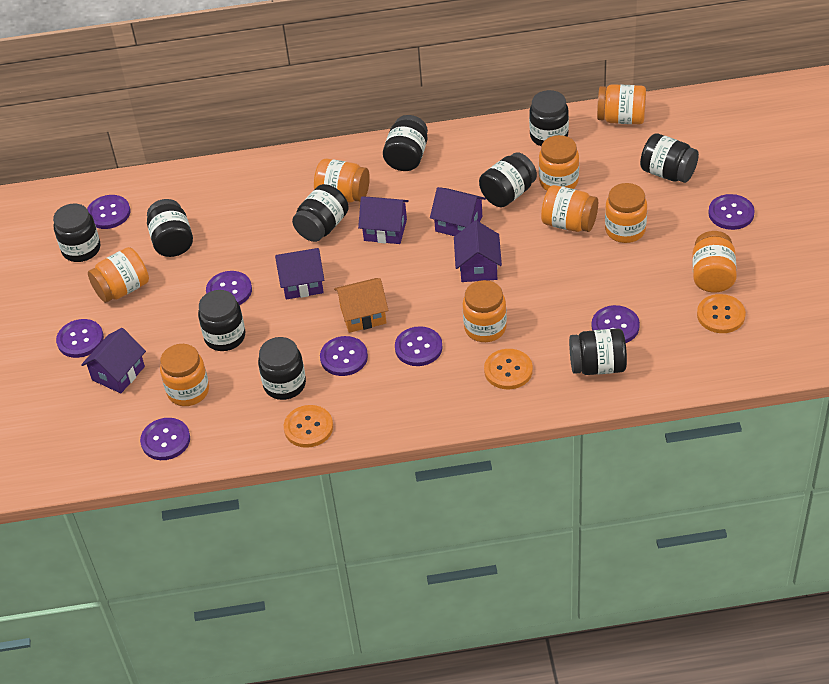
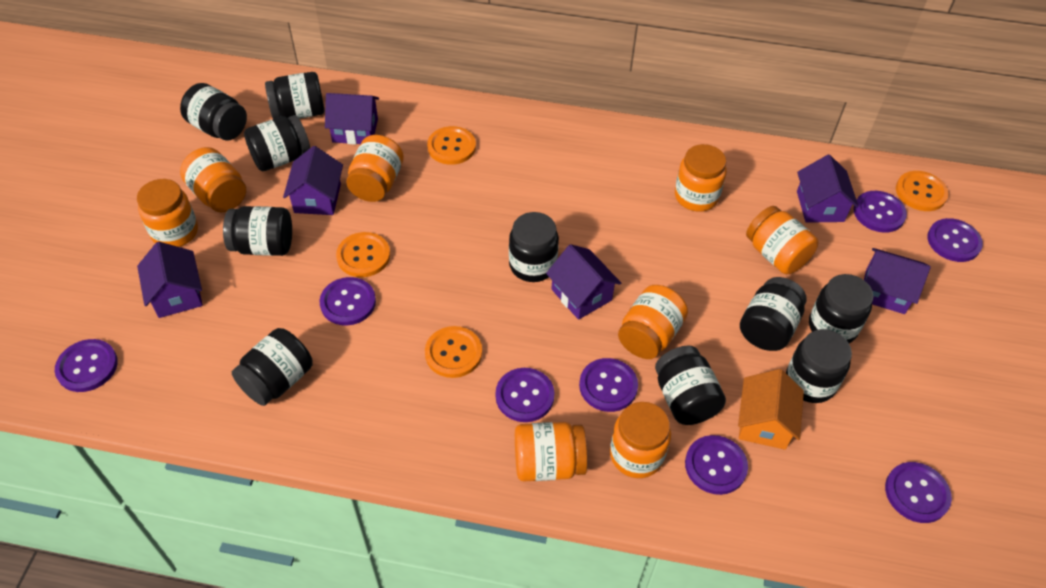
orange button: [284,405,333,448] [484,349,533,389] [697,294,746,333] = 3 -> [336,232,390,277] [425,326,482,378] [427,126,476,165] [896,171,949,211] = 4
orange jar: [88,247,149,303] [160,344,209,406] [314,159,370,203] [463,280,507,342] [539,135,579,191] [541,185,598,232] [597,84,646,124] [605,183,647,243] [692,231,737,292] = 9 -> [137,179,198,247] [180,147,246,212] [346,135,404,202] [515,422,587,481] [610,402,671,478] [618,285,688,359] [675,144,727,212] [746,206,819,274] = 8
purple house: [81,328,146,393] [275,248,324,300] [358,196,409,244] [430,187,486,236] [454,220,502,282] = 5 -> [137,242,203,318] [283,146,343,215] [325,93,379,145] [546,244,621,320] [797,155,859,223] [864,248,931,314] = 6

